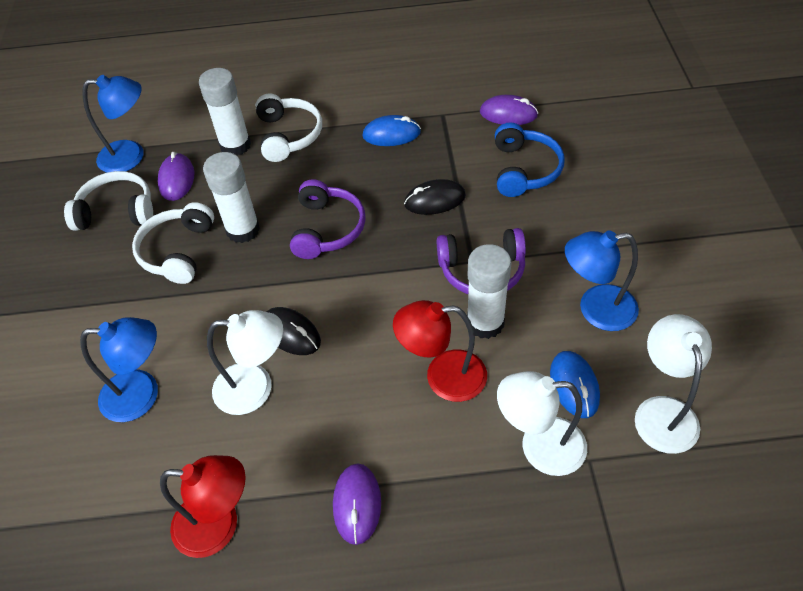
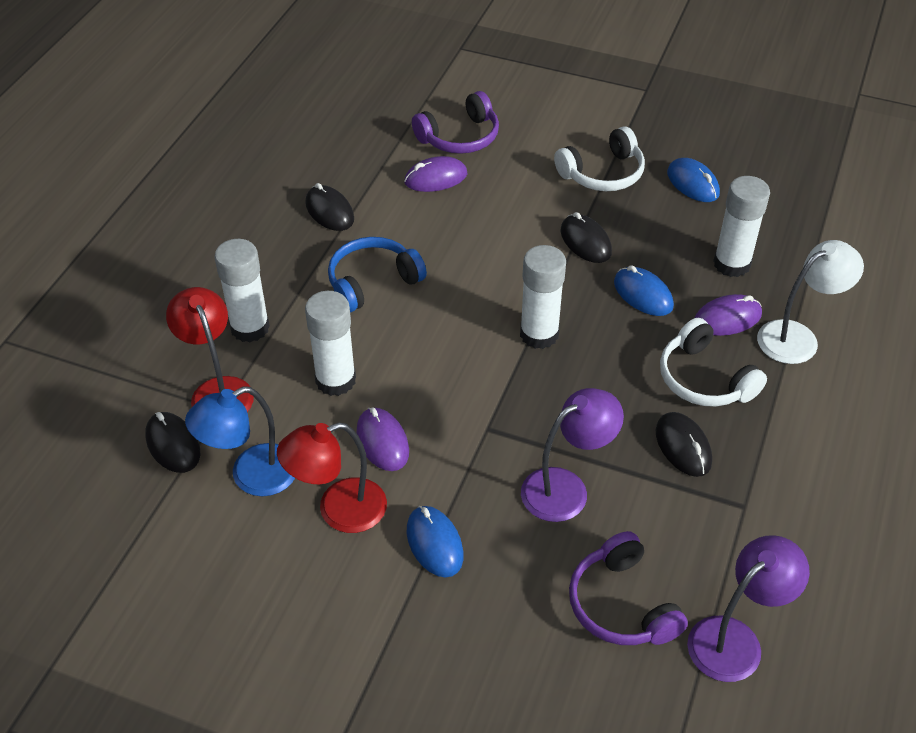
black mouse: [266,307,321,355] [404,179,466,215] = 2 -> [145,412,200,473] [305,183,354,231] [561,212,612,263] [655,412,712,477] = 4
blue lamp: [80,317,158,422] [82,75,144,173] [565,230,639,331] = 3 -> [185,386,295,496] = 1
blue mouse: [362,115,421,146] [550,351,600,418] = 2 -> [407,506,464,578] [614,265,674,316] [667,158,720,202] = 3
purple lamp: none = 0 -> [521,388,624,522] [687,535,810,682] = 2
white glue stick: [199,68,251,156] [203,152,260,243] [467,244,511,339] = 3 -> [215,239,270,342] [305,291,356,396] [520,245,566,349] [713,176,770,277] = 4
white headphones: [64,171,153,231] [132,202,214,284] [256,94,322,162] = 3 -> [554,126,645,191] [660,318,767,407] = 2
white lamp: [207,310,283,415] [497,371,587,476] [635,314,712,454] = 3 -> [757,240,864,364] = 1

